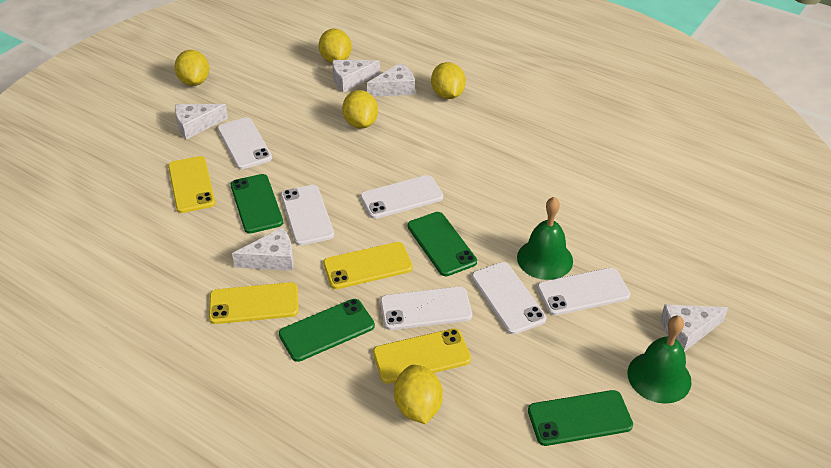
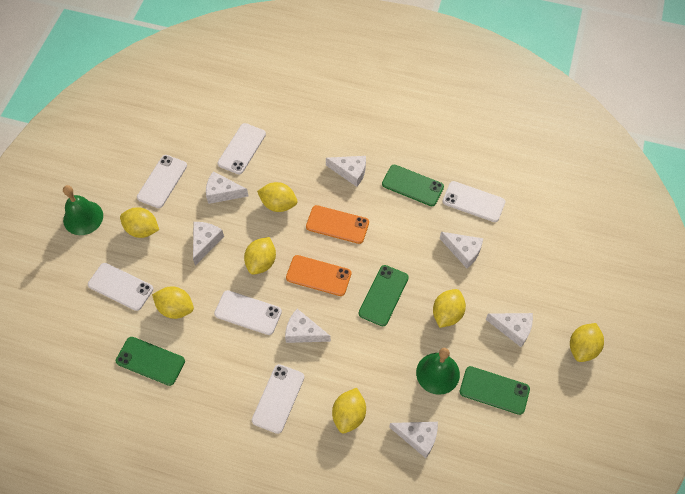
orange phone: none = 0 -> [286,255,351,296] [306,205,369,244] = 2
white cheese: [175,104,228,140] [232,228,294,271] [333,60,380,93] [367,63,415,97] [661,304,728,352] = 5 -> [193,222,224,266] [206,171,248,204] [285,309,331,343] [326,156,366,187] [389,422,438,458] [440,232,483,268] [486,313,533,347] = 7
yellow lemon: [174,50,209,86] [319,29,352,63] [342,90,378,129] [394,365,443,424] [431,62,466,99] = 5 -> [120,207,159,238] [152,286,194,319] [244,237,276,275] [257,182,298,212] [332,388,366,433] [433,289,466,328] [570,323,604,362] = 7
yellow phone: [168,156,216,213] [209,282,299,324] [323,242,413,289] [373,328,471,384] = 4 -> none = 0

